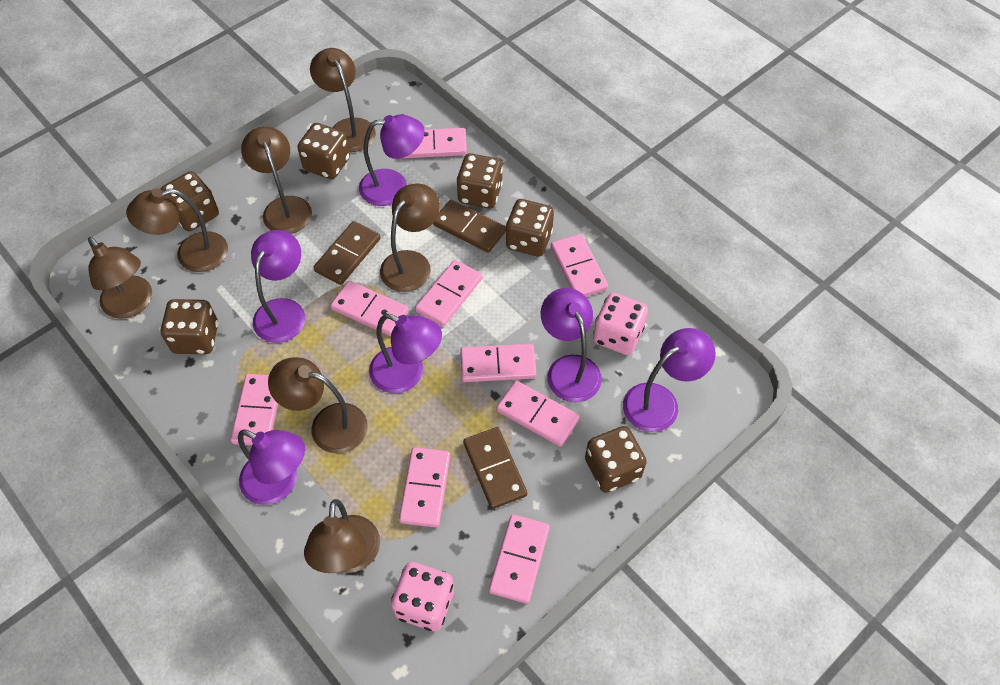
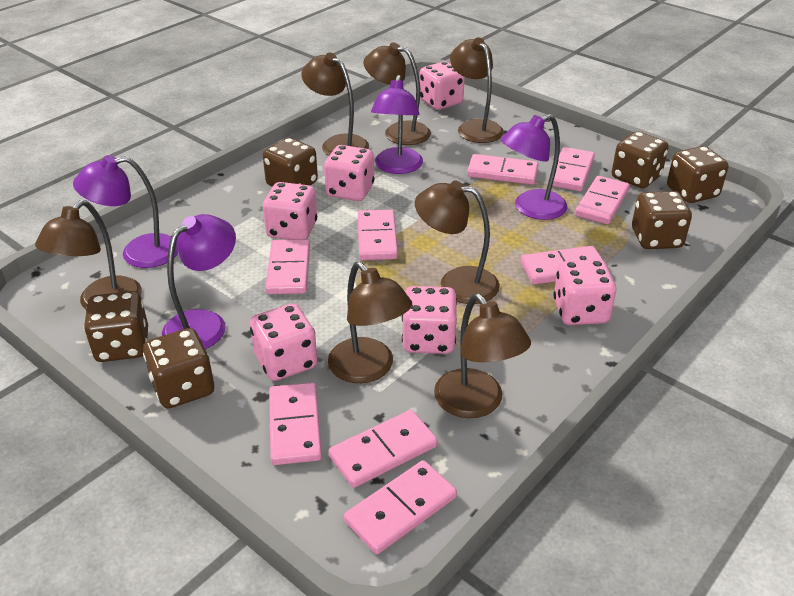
brown domino: [313,221,380,285] [433,200,506,253] [463,427,527,509] = 3 -> none = 0
pink dice: [391,562,454,631] [593,293,648,355] = 2 -> [250,304,317,381] [263,182,317,240] [324,145,374,201] [402,286,457,354] [419,61,465,110] [553,259,616,325] = 6
purple lamp: [238,429,305,505] [251,230,305,343] [359,114,425,206] [369,314,442,393] [541,288,602,402] [623,328,716,432] = 6 -> [73,155,179,268] [162,214,236,349] [371,75,423,174] [501,114,567,220] = 4

